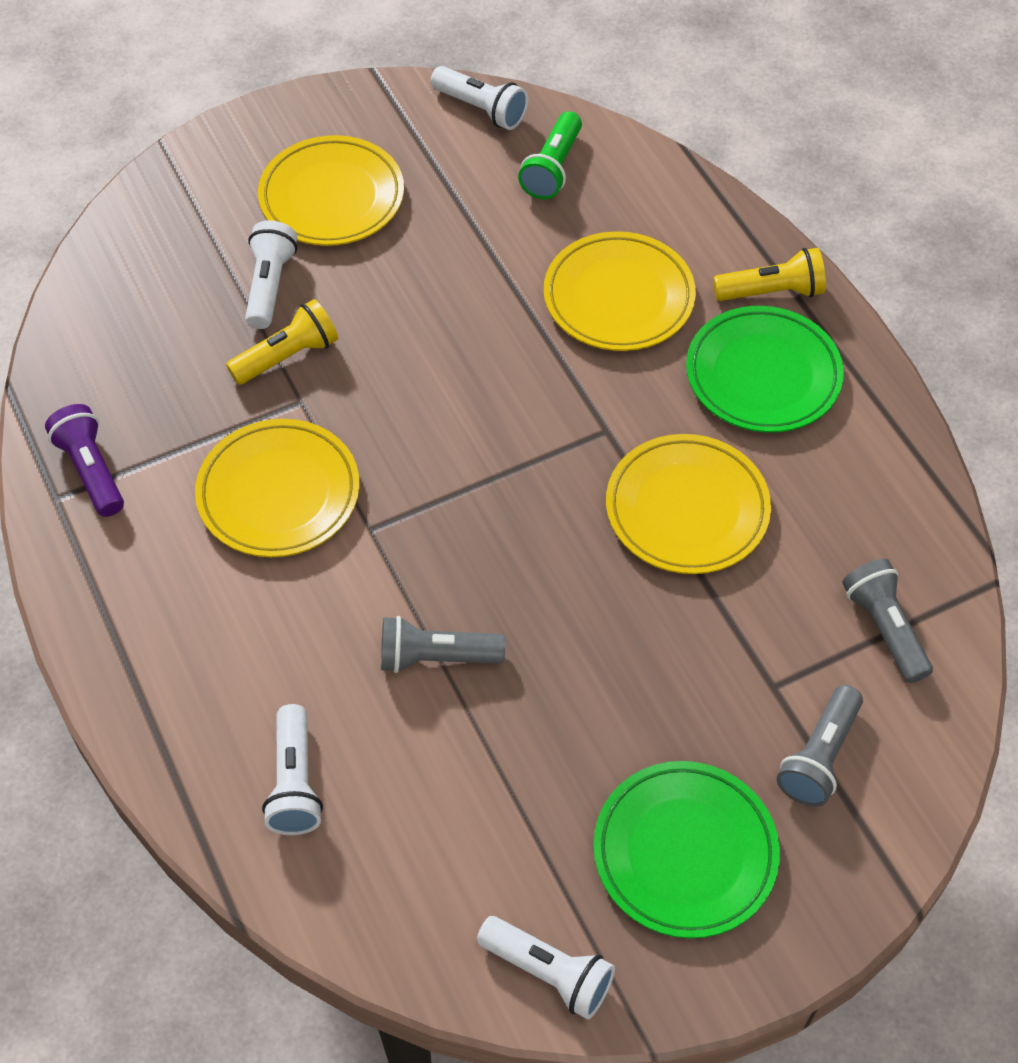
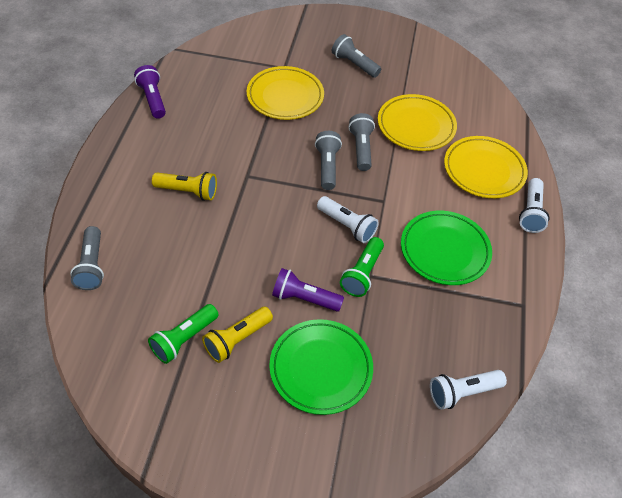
green flashlight: [518,111,582,199] = 1 -> [148,304,219,364] [340,237,384,297] = 2
grey flashlight: [381,616,505,673] [776,685,863,807] [842,559,933,683] = 3 -> [70,226,104,290] [315,131,342,190] [332,34,381,78] [348,113,375,171] = 4
purple flashlight: [45,404,124,517] = 1 -> [134,65,166,119] [272,268,344,312] = 2
white flashlight: [245,220,297,329] [262,704,323,835] [431,66,528,130] [477,916,615,1020] = 4 -> [317,196,379,243] [430,370,507,410] [519,178,549,233] = 3
yellow plate: [195,419,360,557] [258,135,404,246] [544,231,696,351] [606,434,771,574] = 4 -> [247,66,324,120] [378,94,457,151] [444,136,528,198] = 3

